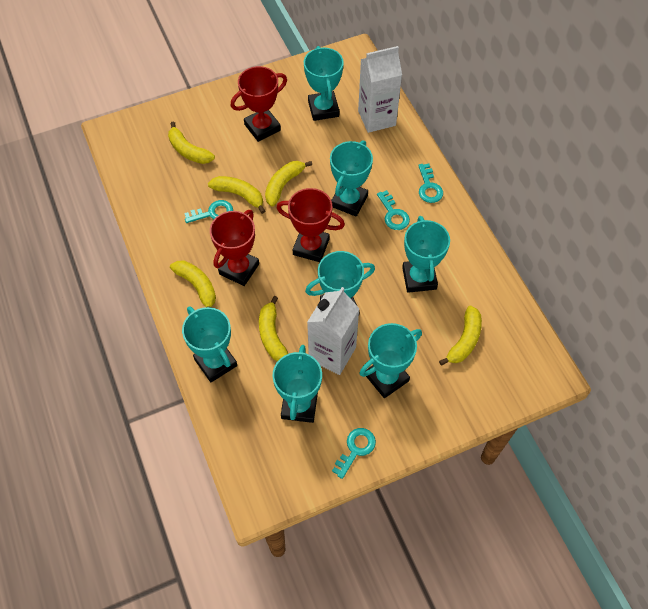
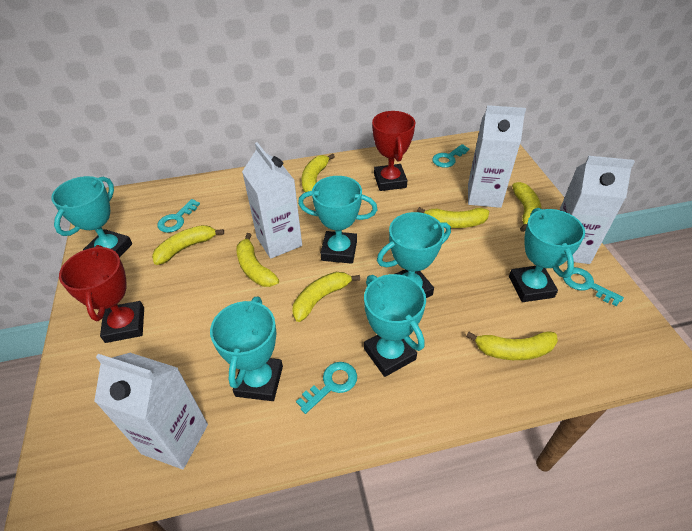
red trophy: [210,210,259,286] [231,66,287,142] [277,188,345,262] = 3 -> [59,245,144,343] [372,111,416,191] = 2
turquoise trophy: [182,307,237,382] [273,345,322,423] [304,46,344,121] [305,251,375,312] [330,140,373,216] [360,323,422,398] [402,216,450,293] = 7 -> [51,176,132,258] [210,297,283,401] [298,176,377,264] [364,274,426,377] [377,212,451,298] [509,208,585,302] = 6
white carton: [307,287,360,375] [358,46,402,133] = 2 -> [94,353,208,469] [242,142,302,259] [468,105,526,208] [560,156,635,264] = 4
yellow banana: [168,121,215,164] [170,261,216,307] [208,176,265,214] [259,296,288,361] [265,161,312,207] [439,306,482,365] = 6 -> [152,225,224,265] [236,233,279,287] [293,272,360,322] [302,154,335,192] [417,207,489,228] [466,331,558,360] [512,182,541,232] = 7

